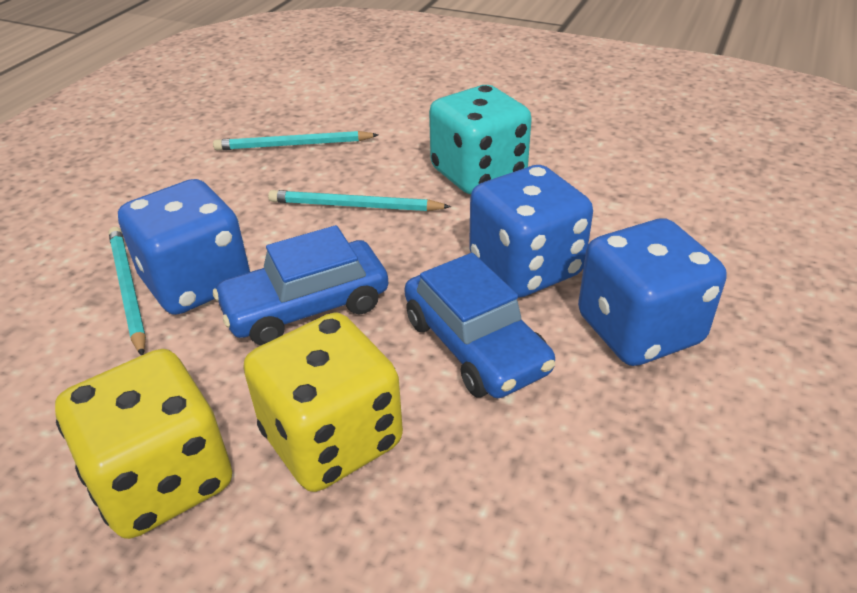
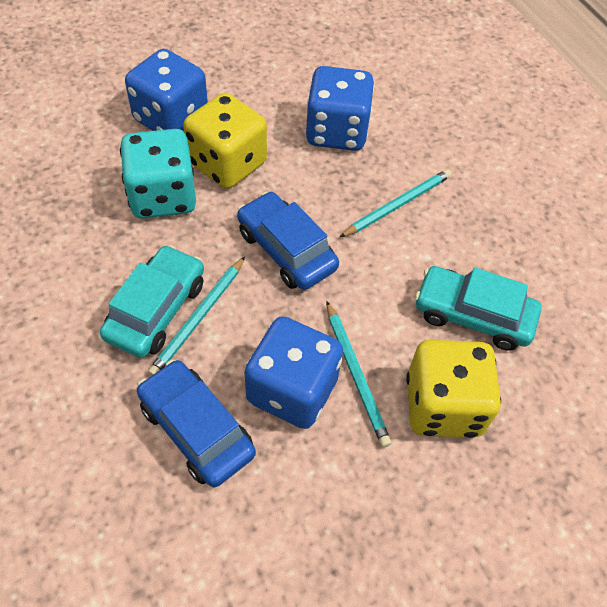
turquoise car: none = 0 -> [100,245,204,358] [415,266,541,351] = 2

